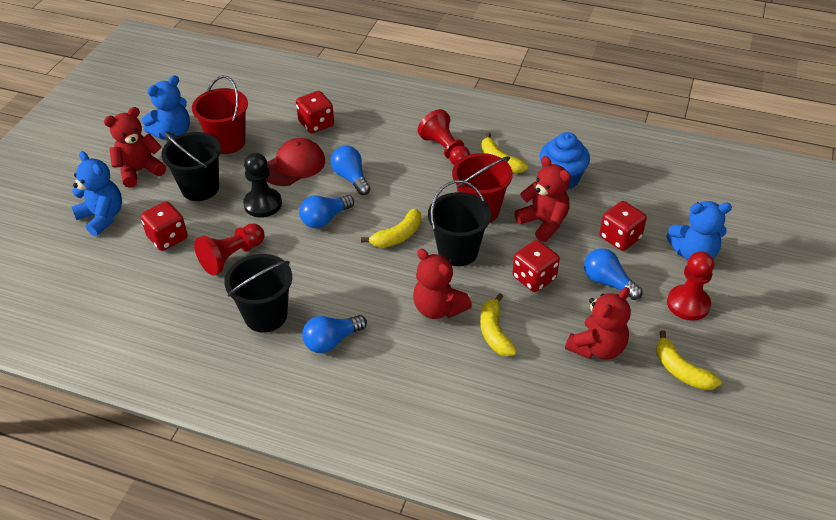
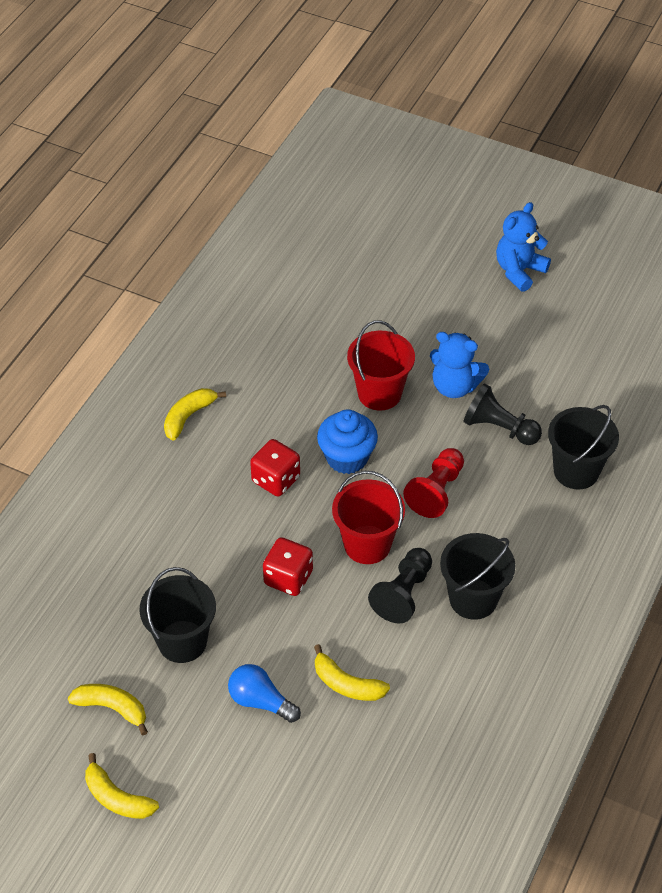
black pawn: [243,153,282,218] = 1 -> [368,548,432,624] [463,383,542,445] = 2
blue light bulb: [299,195,354,228] [302,315,367,353] [330,146,370,195] [584,248,642,300] = 4 -> [228,664,301,723] = 1
blue teddy bear: [72,151,122,236] [142,75,190,139] [666,201,732,261] = 3 -> [430,332,489,398] [496,202,551,292] = 2
red cap: [266,138,325,186] = 1 -> none = 0
red dice: [140,201,188,251] [296,91,334,133] [512,240,560,292] [600,201,647,251] = 4 -> [250,439,300,496] [263,537,313,596] = 2
red pawn: [194,223,265,275] [418,109,470,165] [667,251,714,321] = 3 -> [403,448,464,518] = 1
red teddy bear: [104,107,166,188] [413,248,472,319] [514,156,570,242] [565,287,631,360] = 4 -> none = 0

